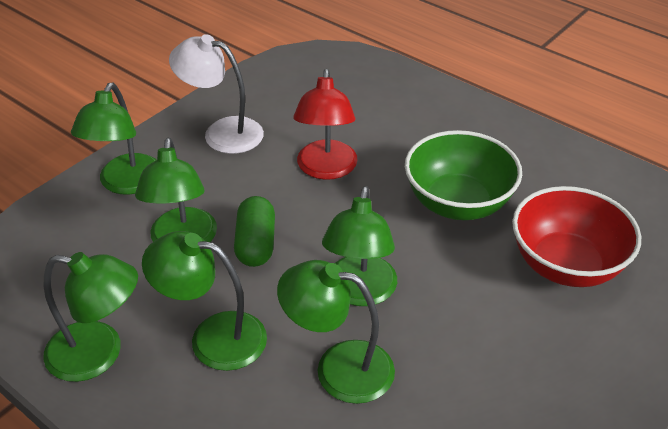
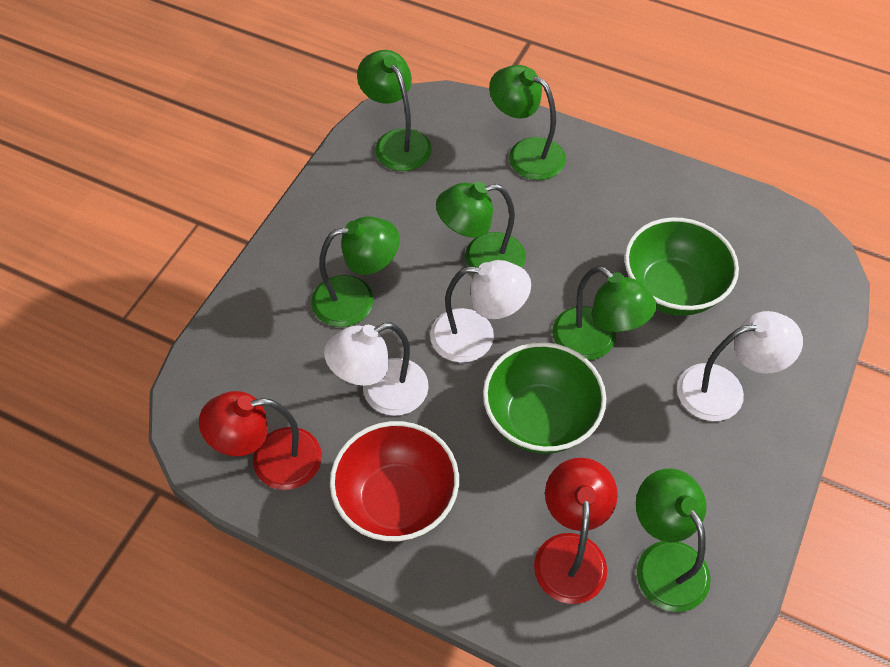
green bowl: [405,130,522,220] = 1 -> [483,342,606,454] [625,217,739,316] = 2
green capsule: [234,196,275,267] = 1 -> none = 0
red lamp: [293,69,358,180] = 1 -> [199,391,322,490] [534,458,618,604] = 2
white lamp: [169,34,264,154] = 1 -> [324,323,429,416] [430,260,531,363] [677,311,803,421] = 3

